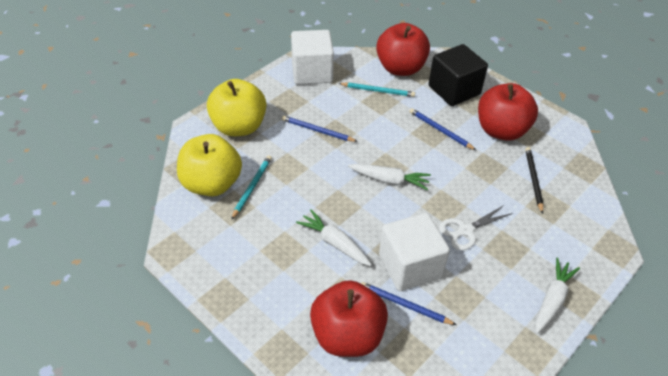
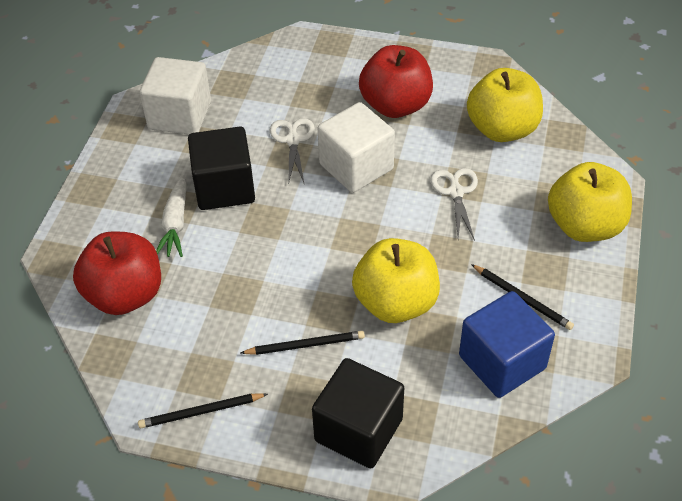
black cube: [429,44,488,106] = 1 -> [188,127,255,210] [312,358,404,468] = 2
black pencil: [525,147,543,214] = 1 -> [138,393,268,428] [241,331,365,355] [471,264,574,330] = 3
blue cube: none = 0 -> [459,291,555,398] = 1
blue pencil: [282,115,358,142] [361,282,456,325] [410,108,476,150] = 3 -> none = 0
red apple: [310,280,388,357] [376,23,430,76] [478,83,538,141] = 3 -> [73,231,161,315] [359,45,433,118] = 2
turquoise pencil: [231,155,272,220] [338,82,415,97] = 2 -> none = 0
white carrot: [296,209,372,266] [348,163,431,190] [536,258,580,333] = 3 -> [156,175,187,257] = 1
white scissors: [439,205,513,250] = 1 -> [270,118,315,185] [430,168,478,241] = 2
yellow apple: [177,134,242,196] [207,79,266,136] = 2 -> [352,238,440,323] [467,68,543,142] [548,162,632,242] = 3

